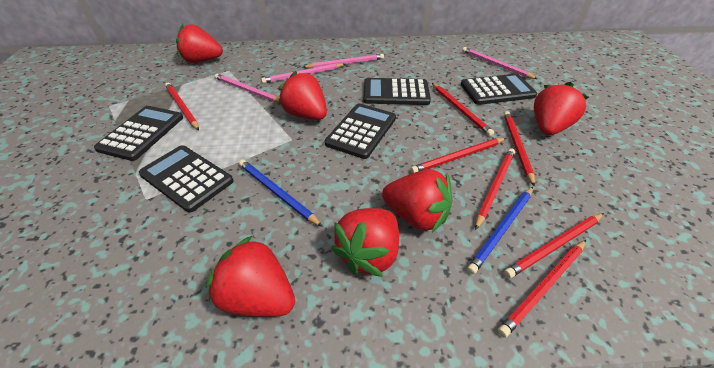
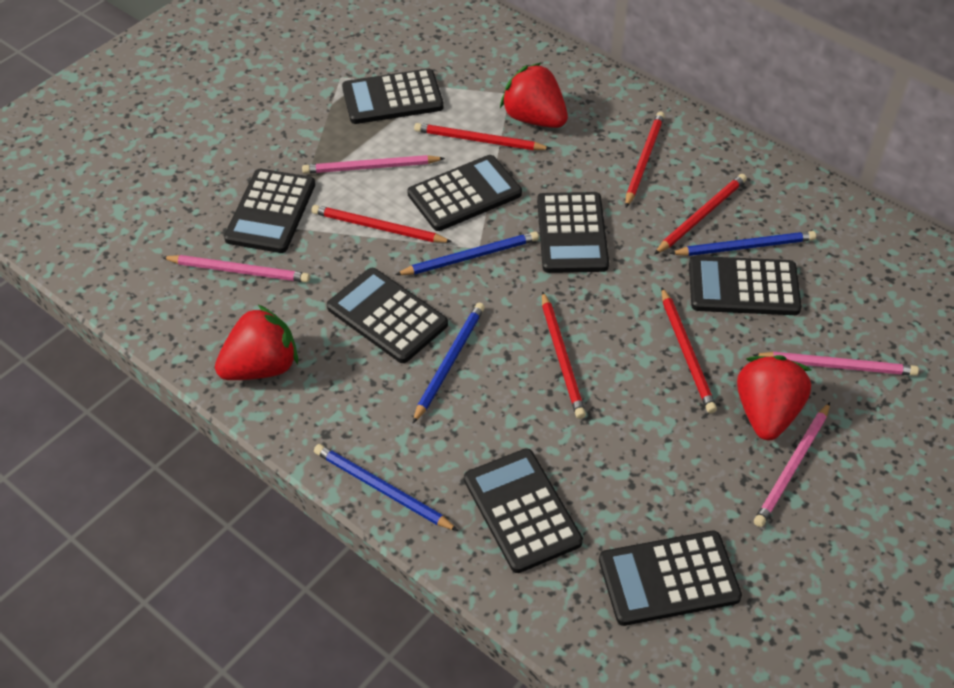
black calculator: [94,106,183,161] [139,145,233,213] [324,103,396,159] [363,78,431,105] [461,74,537,105] = 5 -> [224,169,315,253] [327,268,448,363] [342,69,444,124] [407,155,522,231] [464,448,583,573] [537,192,609,273] [599,531,742,626] [689,256,802,315] = 8
blue pencil: [239,160,323,227] [467,187,533,274] = 2 -> [314,444,458,531] [395,232,539,275] [413,303,485,423] [669,231,816,256] = 4
red pencil: [165,83,199,130] [410,138,506,173] [432,83,494,136] [475,148,515,230] [498,240,586,338] [504,111,535,187] [504,213,604,278] = 7 -> [312,205,452,243] [414,123,551,150] [542,291,586,419] [625,112,665,207] [654,174,747,255] [661,287,717,413] = 6
red strawberry: [176,24,223,63] [205,235,295,317] [278,71,327,120] [331,208,399,277] [382,169,452,233] [534,82,589,135] = 6 -> [215,305,298,380] [500,63,568,128] [737,355,811,440] = 3

